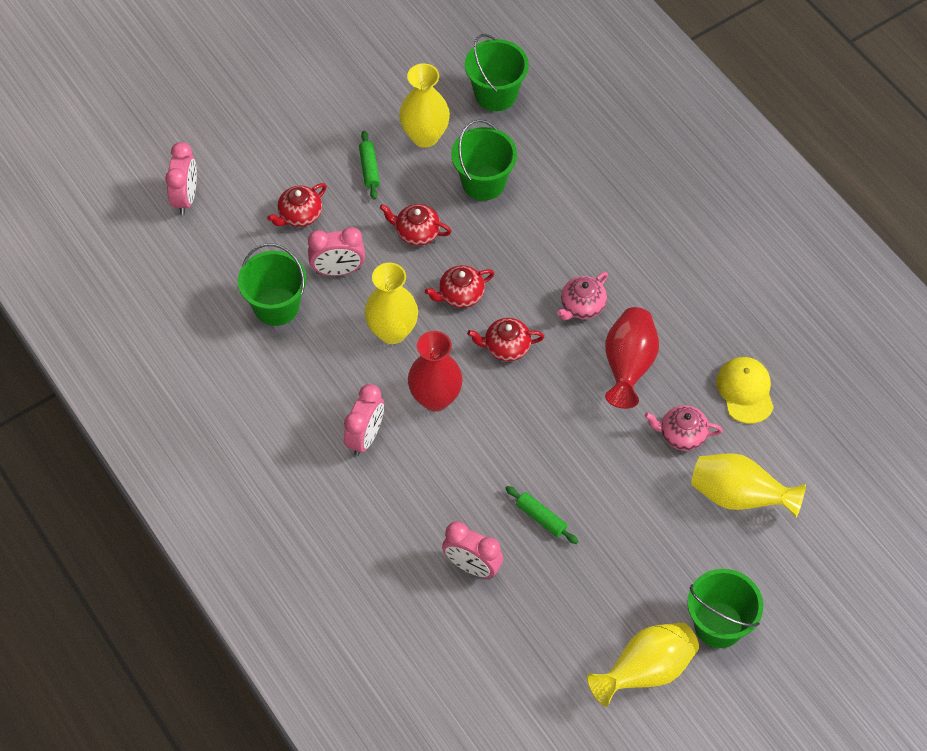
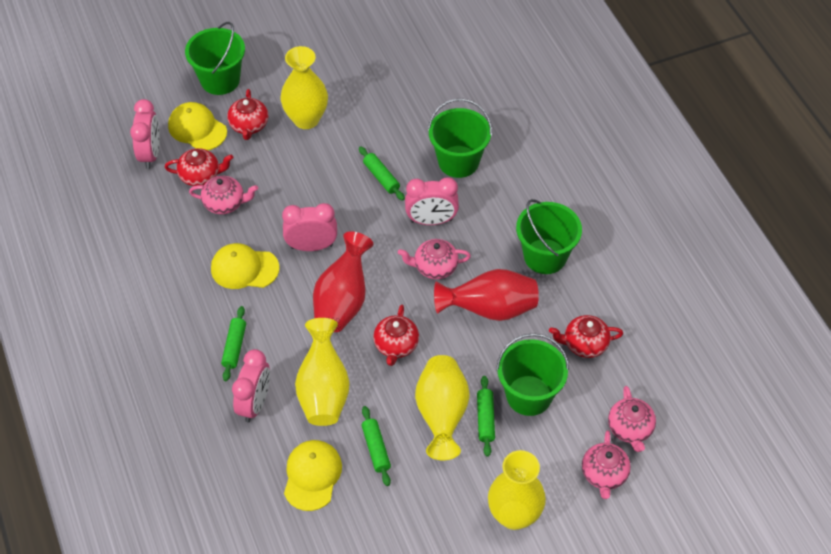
green rolling pin: [359,131,380,200] [505,486,579,544] = 2 -> [221,306,246,381] [359,146,405,201] [362,406,391,486] [477,376,495,457] = 4
pink teapot: [557,272,608,320] [644,405,723,451] = 2 -> [189,176,258,214] [398,239,471,279] [582,430,631,499] [608,386,656,452] = 4
yellow cap: [716,357,774,424] = 1 -> [168,102,227,150] [211,243,279,289] [284,440,342,511] = 3

